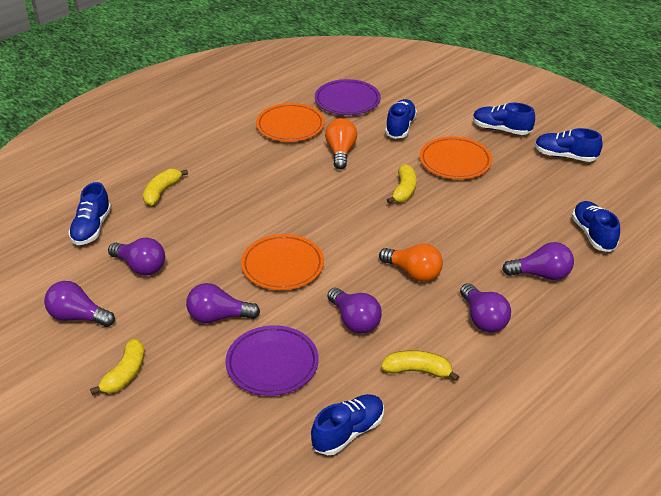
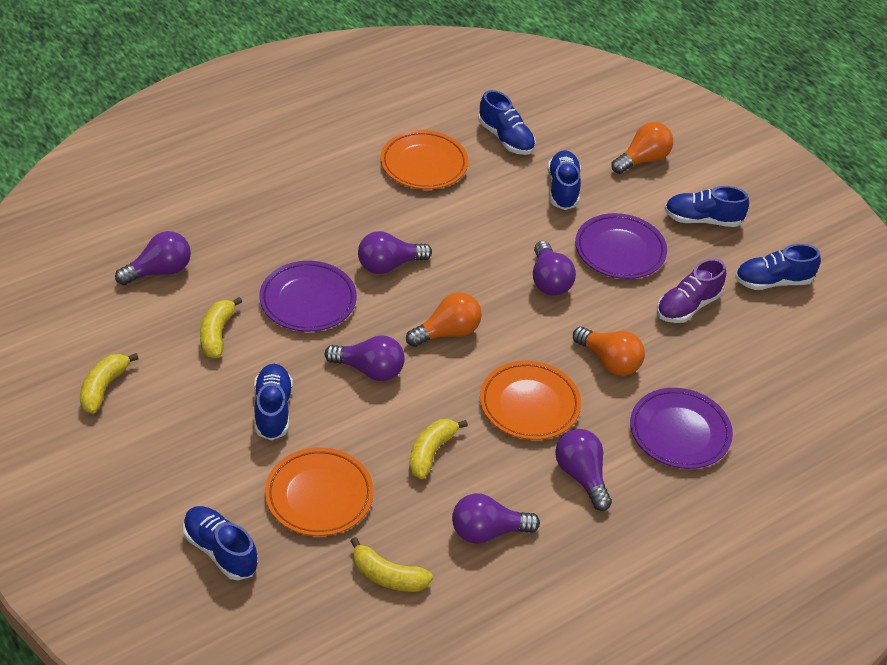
orange light bulb: [325,118,357,169] [379,244,443,282] = 2 -> [406,292,482,347] [573,327,645,376] [611,122,673,174] = 3
purple plate: [225,325,319,396] [315,79,381,115] = 2 -> [260,261,357,332] [575,213,667,279] [630,388,733,469] = 3
purple shoe: none = 0 -> [657,258,726,323] = 1

